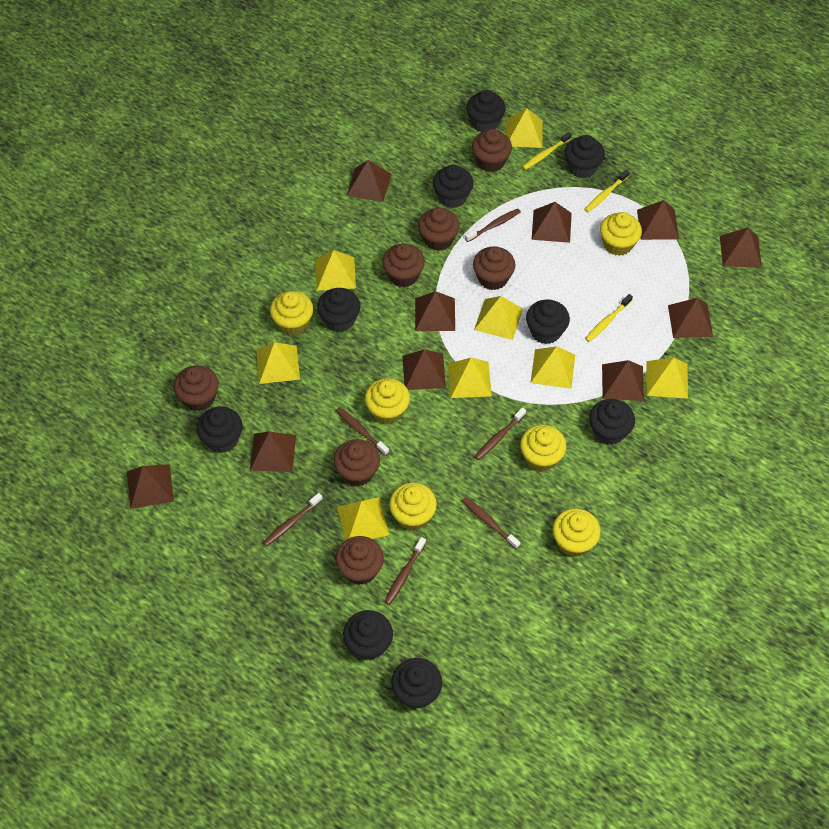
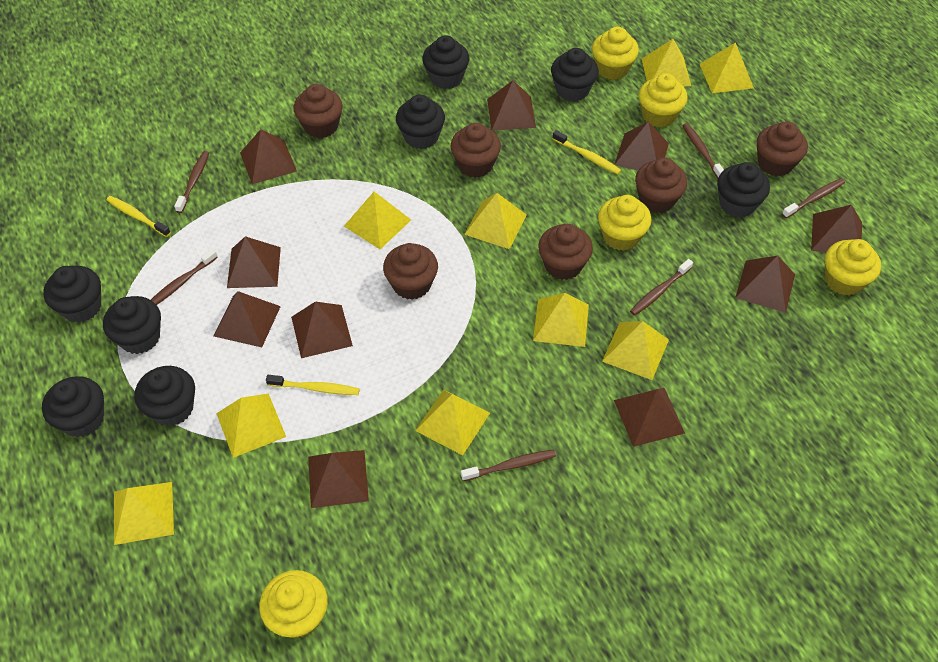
black cupcake: [197,407,243,453] [317,288,360,332] [343,610,393,660] [391,658,442,709] [433,165,474,208] [466,90,506,132] [526,299,570,344] [565,135,605,178] [589,399,635,445] = 9 -> [42,376,104,437] [44,266,101,323] [103,296,161,354] [134,366,195,426] [396,95,445,149] [422,35,469,89] [551,48,599,102] [717,162,770,218] = 8
brown cupcake: [174,365,219,411] [334,439,380,486] [335,536,384,585] [382,243,425,287] [418,207,460,251] [472,129,512,172] [473,246,515,290] = 7 -> [294,84,343,138] [383,243,438,300] [451,123,501,178] [538,224,593,280] [635,158,687,213] [757,121,808,176] = 6
yellow cupcake: [270,291,313,335] [365,378,410,424] [389,482,437,530] [520,425,566,472] [552,508,601,557] [600,212,642,256] = 6 -> [259,570,328,638] [592,26,639,80] [598,195,651,251] [639,73,687,127] [825,239,881,296] = 5
yellow pyramid: [256,342,300,384] [315,250,356,291] [337,497,390,540] [448,358,492,398] [474,296,523,340] [506,108,543,148] [530,346,575,389] [646,357,688,399] = 8 -> [114,482,174,545] [216,393,286,458] [344,192,411,249] [415,390,490,455] [464,193,527,249] [533,293,589,347] [602,321,669,380] [642,39,691,86] [700,42,754,93] = 9

